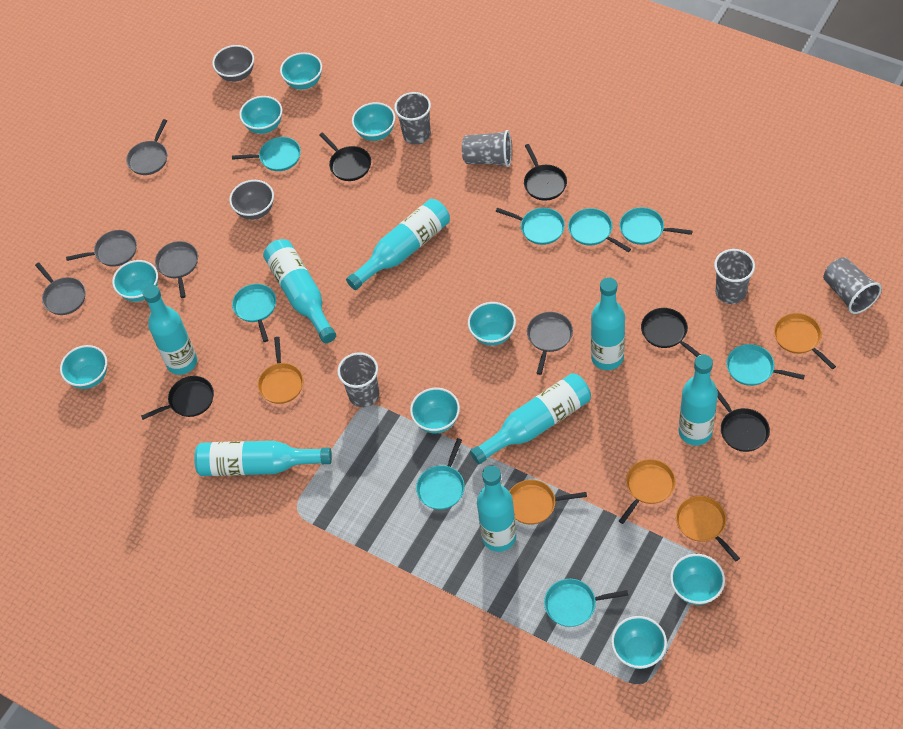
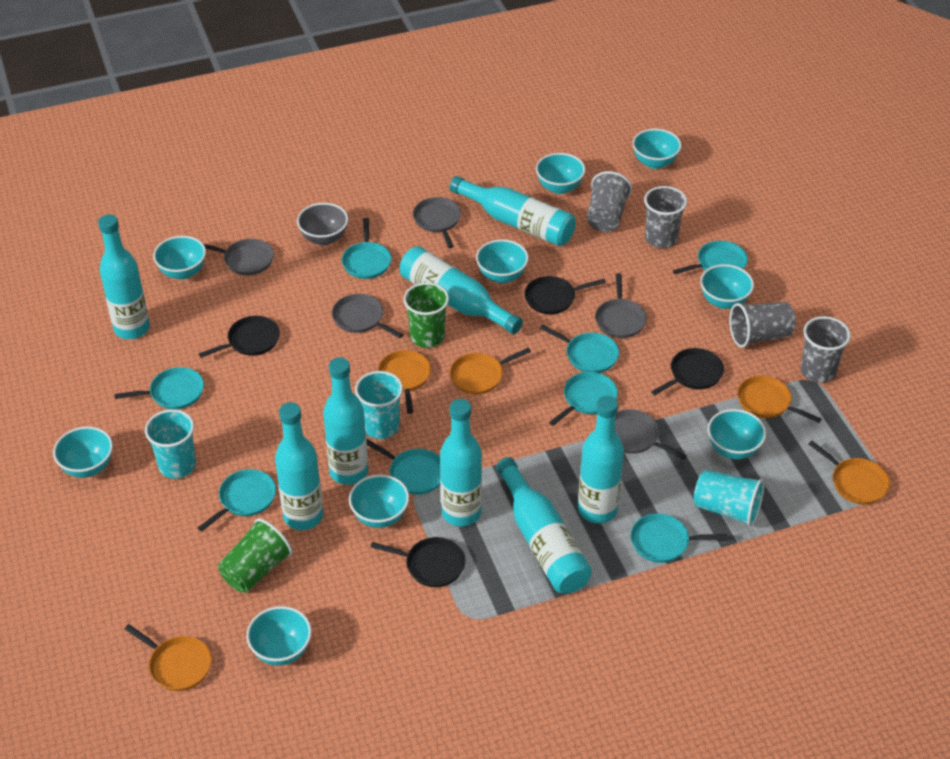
black pan: [141,376,214,420] [319,132,371,181] [524,144,567,201] [641,308,701,357] [717,389,770,452] = 5 -> [199,316,280,358] [371,537,465,587] [524,276,606,314] [651,348,724,395] = 4
green cup: none = 0 -> [218,518,293,593] [403,282,449,348] = 2
grey bowl: [212,45,254,82] [229,180,274,220] = 2 -> [297,203,348,246] = 1
grey cup: [337,352,379,407] [394,92,431,145] [462,130,512,167] [714,249,755,304] [823,257,882,314] = 5 -> [587,171,632,232] [644,186,687,248] [729,302,796,348] [801,316,851,383] = 4
turquoise cup: none = 0 -> [145,409,196,479] [355,371,403,439] [694,470,765,527] = 3

